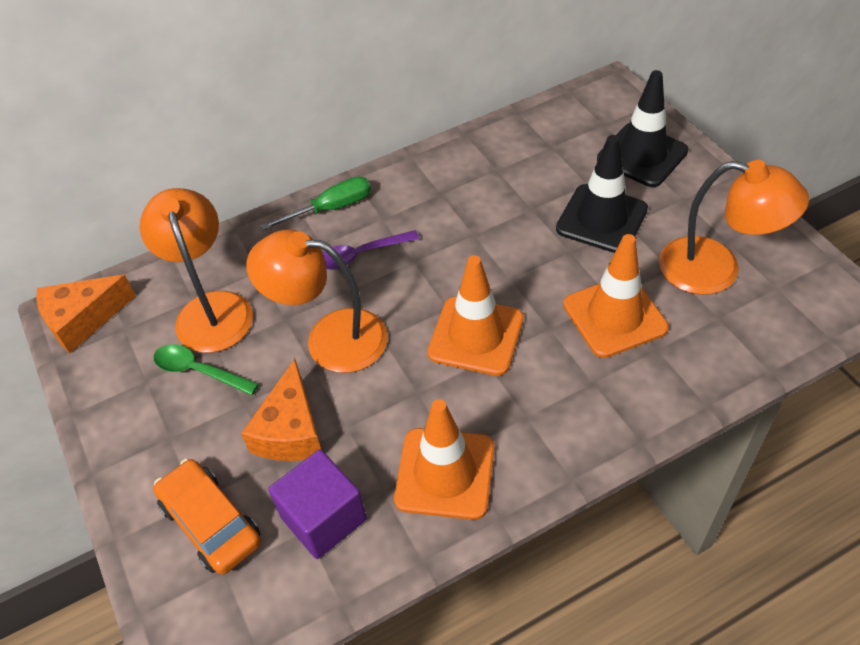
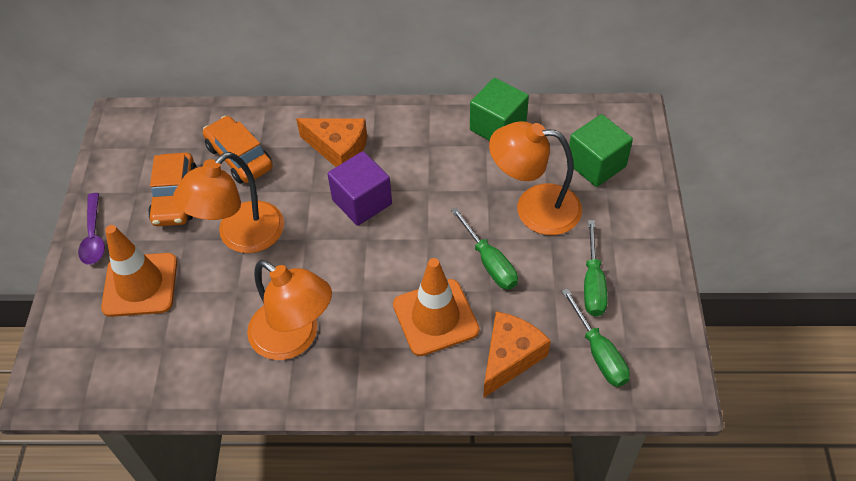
black traffic cone: [556,135,648,253] [597,70,689,187] = 2 -> none = 0
green cube: none = 0 -> [470,78,529,141] [569,114,633,187] = 2
green screwdriver: [261,176,371,230] = 1 -> [451,207,518,290] [562,288,630,387] [584,220,607,317] = 3
green spoon: [154,344,259,395] = 1 -> none = 0
orange car: [153,459,261,575] = 1 -> [148,153,197,226] [203,116,273,184] = 2
orange traffic cone: [394,399,494,520] [427,255,524,376] [563,234,669,358] = 3 -> [101,225,177,317] [393,258,479,356] = 2

